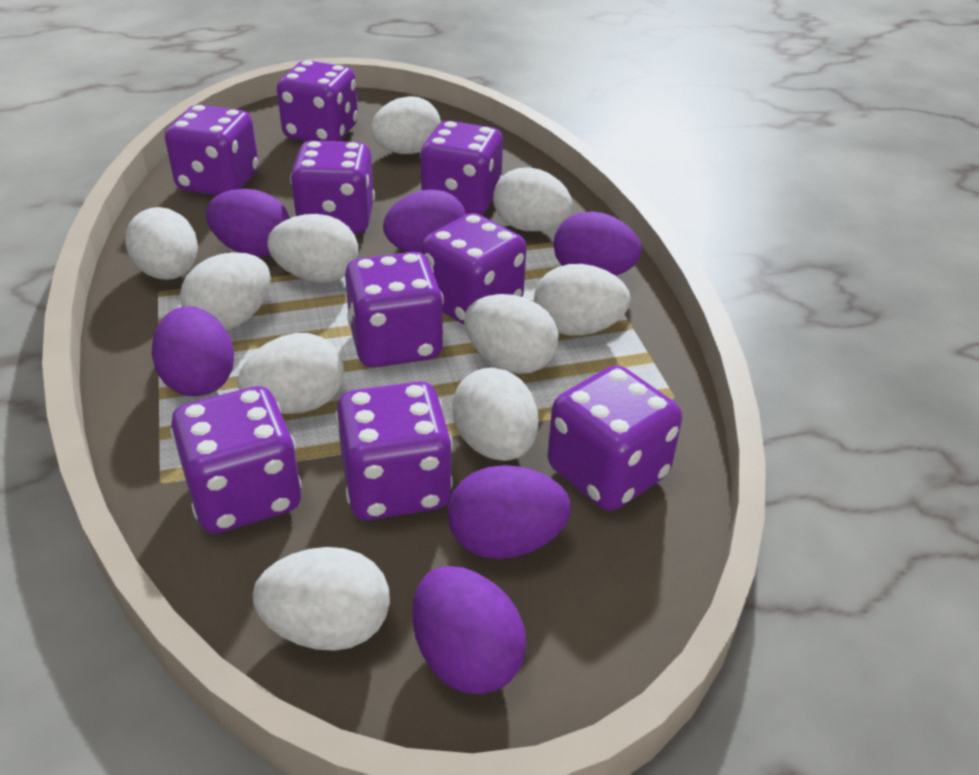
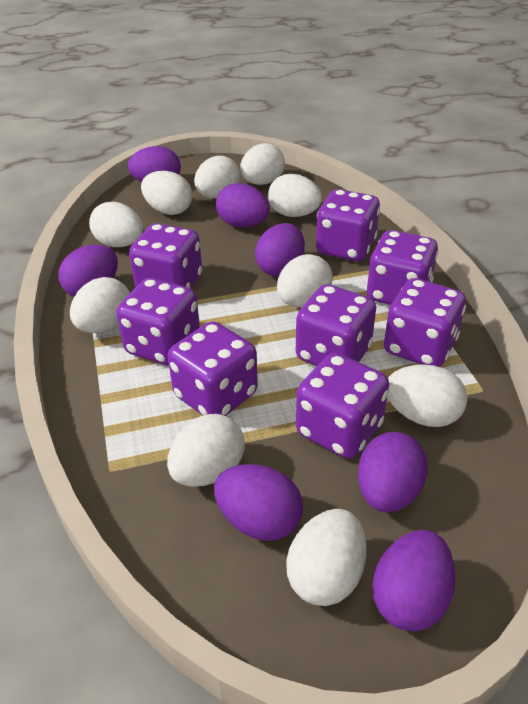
purple dice: [165,105,259,195] [170,386,302,534] [277,60,358,141] [290,141,375,234] [335,381,453,520] [345,252,444,367] [420,121,503,215] [421,213,527,325] [547,365,682,511] = 9 -> [116,278,200,366] [129,223,202,289] [168,321,258,416] [296,284,376,366] [296,353,389,459] [316,189,380,261] [366,230,438,305] [384,278,466,367] = 8
purple egg: [152,306,234,396] [206,189,290,257] [383,189,466,253] [413,566,527,695] [448,465,571,559] [553,211,641,276] = 6 -> [58,245,118,297] [128,146,181,182] [214,464,303,541] [216,183,270,227] [255,223,305,277] [358,432,428,512] [372,530,456,631] = 7

